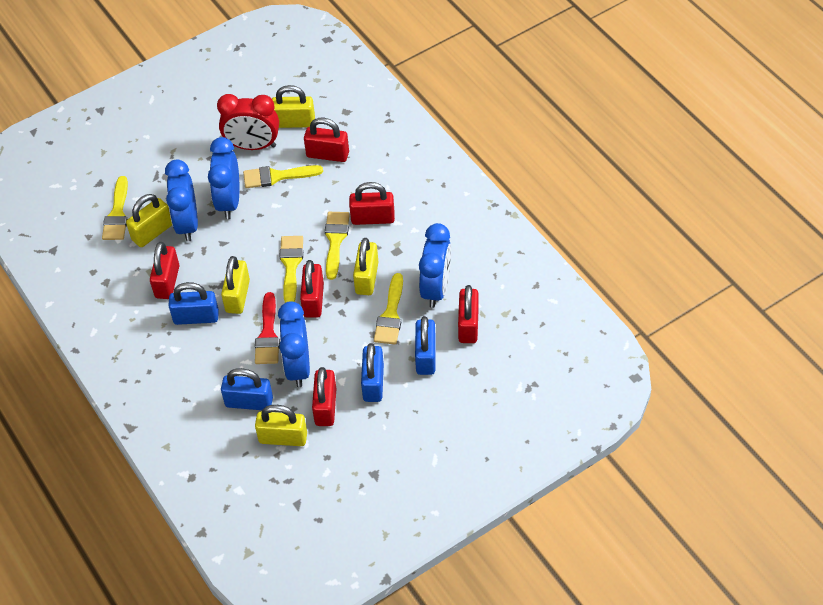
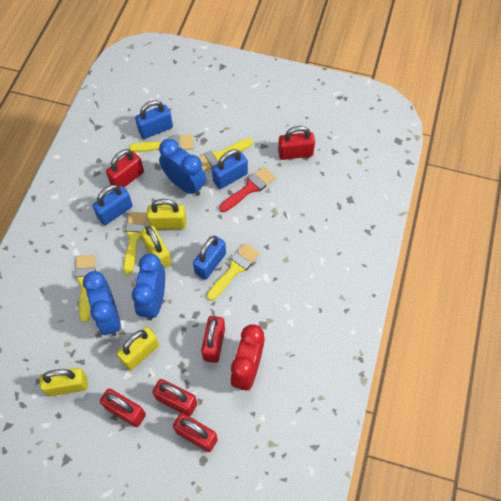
blue clock: [165,159,198,242] [208,137,239,219] [278,301,310,387] [419,223,451,308] = 4 -> [83,271,121,336] [132,254,165,320] [159,139,206,196] = 3
yellow padlock: [126,194,172,247] [221,256,250,314] [255,405,307,446] [272,85,315,128] [353,238,378,295] = 5 -> [40,368,88,397] [117,327,159,371] [141,226,172,268] [147,199,187,229] = 4

